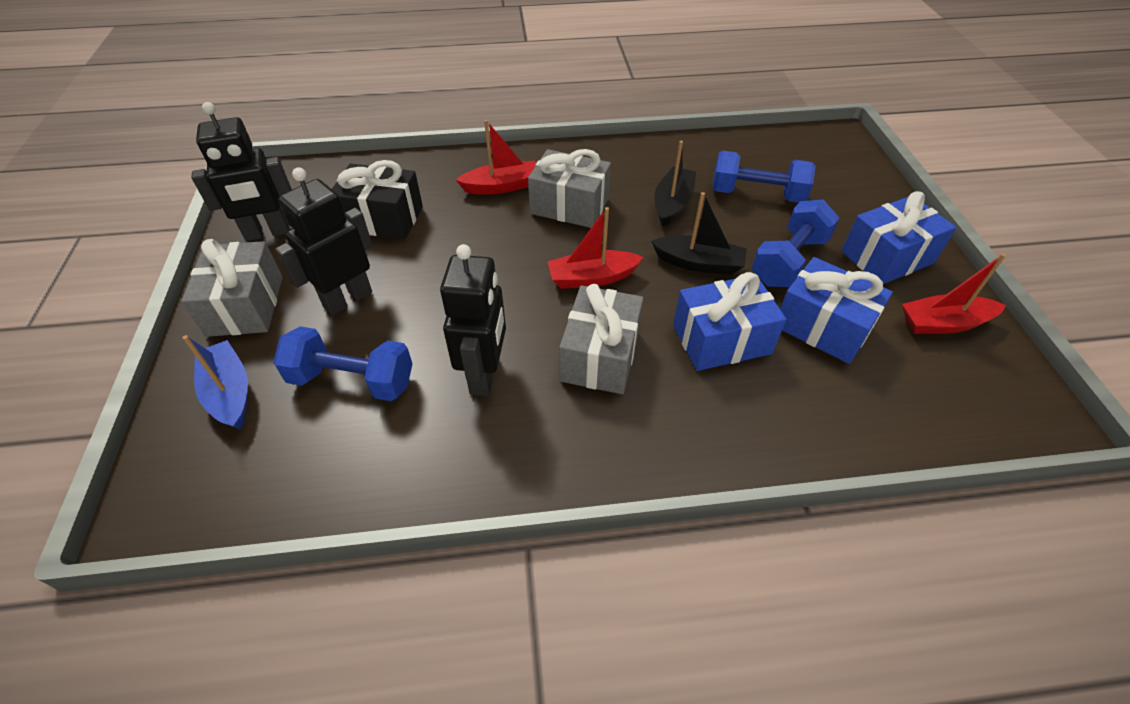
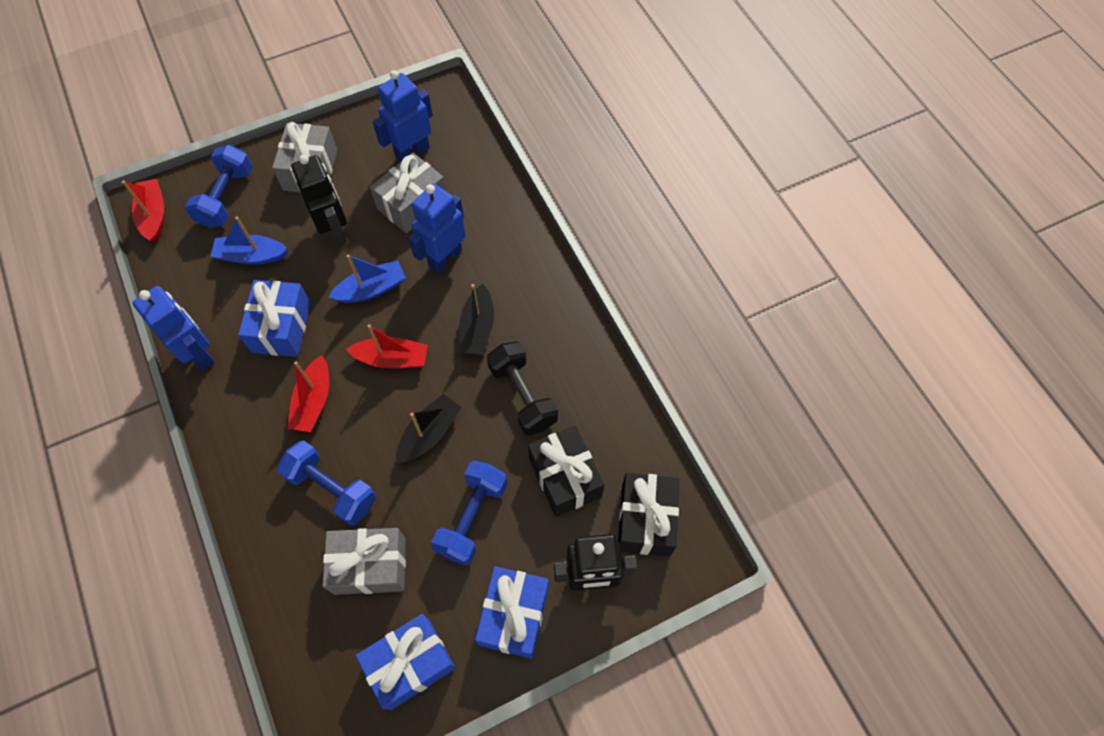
black dumbbell: none = 0 -> [487,341,558,435] = 1
black gift: [332,160,423,239] = 1 -> [528,425,605,517] [618,473,679,556] = 2
black robot: [191,102,292,241] [275,167,373,316] [440,244,506,396] = 3 -> [291,155,347,246] [554,534,637,591] = 2
blue boat: [182,335,248,429] = 1 -> [210,216,289,265] [328,254,406,303] = 2
blue robot: none = 0 -> [133,286,215,371] [373,70,433,162] [408,184,466,273] = 3

